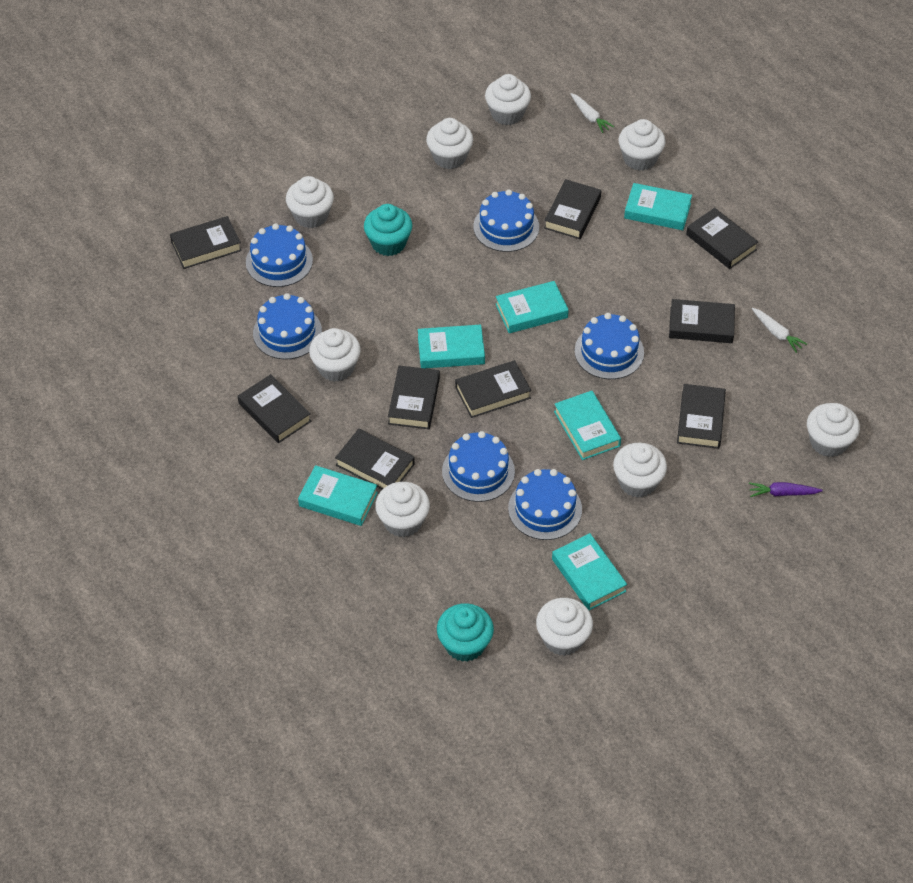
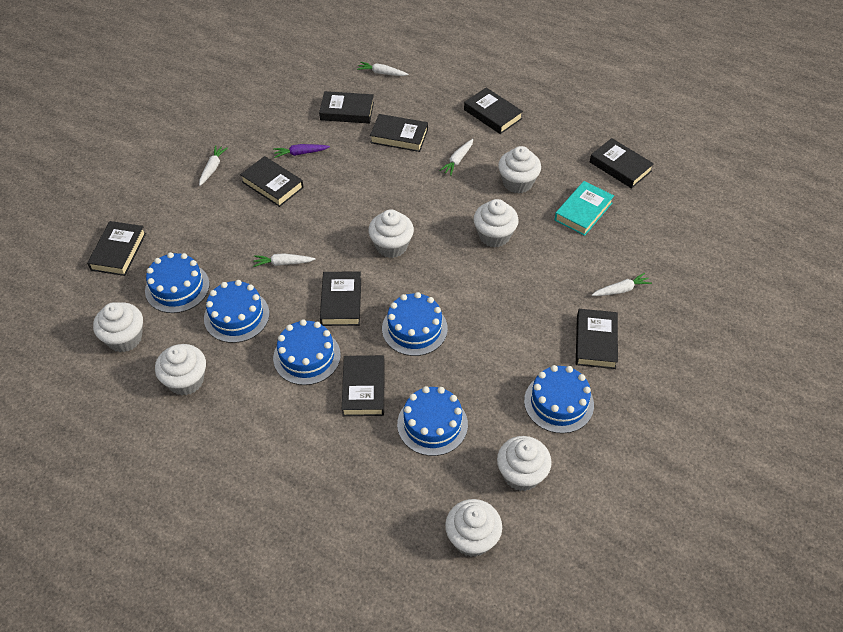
turquoise book: [298,465,378,526] [418,325,485,368] [496,281,569,333] [552,533,627,610] [554,391,621,460] [624,183,692,230] = 6 -> [554,181,614,236] = 1
turquoise cupcake: [364,204,412,256] [437,603,494,662] = 2 -> none = 0
white carrot: [571,93,614,133] [752,308,807,353] = 2 -> [199,145,228,186] [253,253,316,267] [357,62,408,76] [439,139,473,176] [592,273,652,296] = 5
white cupcake: [286,176,334,228] [309,328,361,382] [375,482,430,537] [426,118,473,169] [485,74,531,125] [536,598,593,656] [613,443,667,498] [618,119,666,171] [807,403,860,457] = 9 -> [93,302,143,352] [155,344,206,395] [368,210,414,258] [445,499,502,557] [473,199,519,248] [497,436,552,491] [498,146,541,194] = 7

